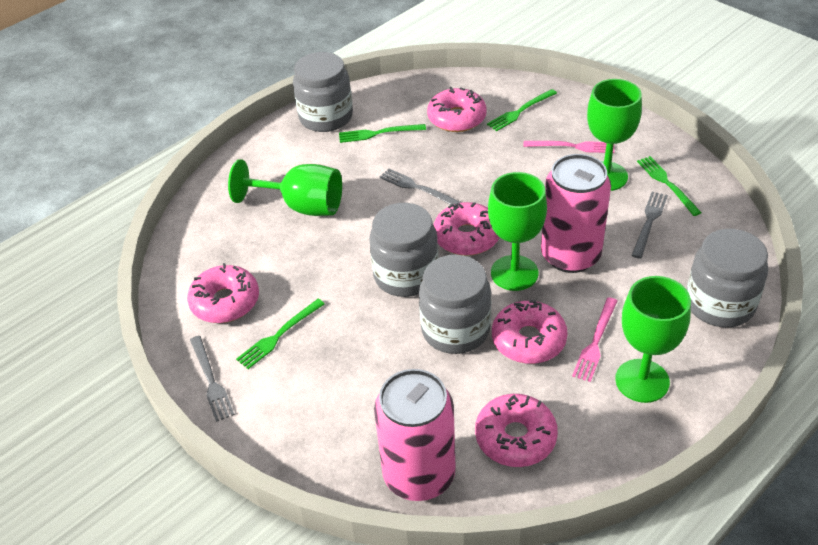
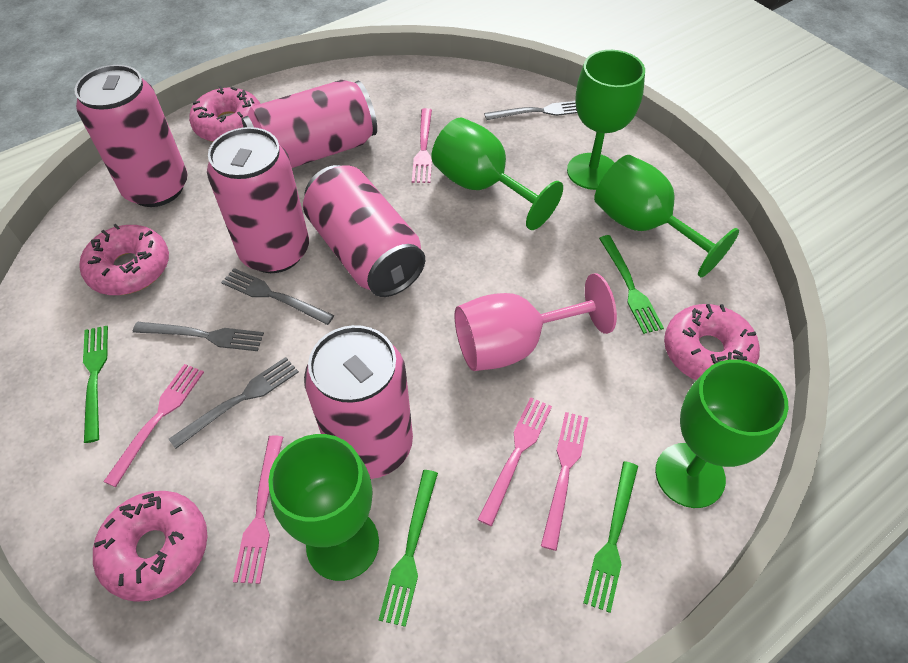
green goblet: [228,159,342,216] [488,172,547,291] [587,79,642,191] [615,276,691,403] = 4 -> [268,434,379,581] [432,117,563,230] [567,50,645,190] [594,155,739,277] [655,360,789,508] = 5
grey fork: [190,336,235,422] [379,168,462,205] [631,192,668,259] = 3 -> [133,322,264,351] [169,357,299,449] [221,268,334,325] [484,101,577,120] = 4
grey jar: [293,52,353,132] [369,203,439,297] [419,255,491,354] [687,229,768,328] = 4 -> none = 0
pink can: [374,369,456,501] [541,154,611,273] = 2 -> [74,65,188,207] [207,127,309,273] [242,80,377,168] [303,165,425,297] [304,325,413,479] = 5
pink donut: [187,263,259,323] [427,87,487,132] [434,202,500,256] [475,394,558,467] [492,300,568,364] = 5 -> [80,224,169,295] [93,491,207,602] [189,86,260,142] [664,304,760,380] = 4
pink fork: [523,141,614,153] [572,297,617,382] = 2 -> [103,364,204,487] [233,435,283,584] [412,108,432,183] [477,397,552,526] [541,412,588,551] = 5
pink goblet: none = 0 -> [454,273,617,371] = 1

